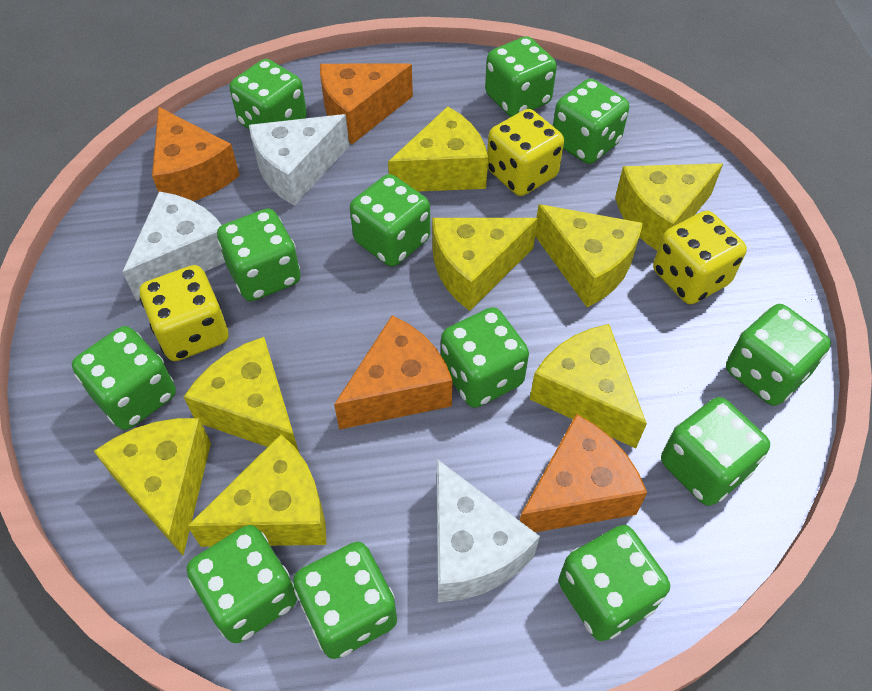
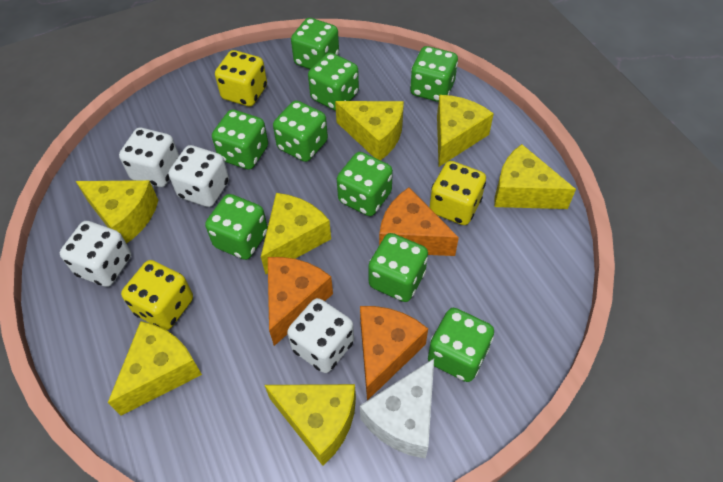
green dice: [72,326,176,430] [187,525,297,643] [217,209,301,301] [229,59,307,130] [293,542,397,659] [350,174,430,267] [441,307,529,408] [485,36,557,117] [553,79,629,164] [558,525,670,641] [661,397,770,506] [726,304,831,406] = 12 -> [205,194,268,260] [212,109,268,170] [273,100,328,162] [291,18,339,69] [308,53,359,111] [337,152,393,216] [368,233,428,302] [410,46,458,102] [428,308,494,382] = 9
orange cheese: [152,107,240,201] [320,64,413,144] [334,315,453,430] [520,414,647,532] = 4 -> [268,257,333,346] [360,306,428,401] [379,187,459,256] = 3
white cheese: [122,191,225,301] [249,114,349,206] [437,459,540,602] = 3 -> [360,359,434,459] = 1
white dice: none = 0 -> [60,221,131,287] [119,128,179,187] [169,145,229,207] [287,298,354,373] = 4
yellow cheese: [94,418,211,555] [184,337,299,452] [187,434,326,547] [388,106,488,191] [432,218,538,311] [530,324,647,448] [535,204,643,307] [615,163,723,251] = 8 -> [76,180,158,244] [108,321,202,416] [261,193,331,274] [265,384,356,466] [335,101,404,160] [437,95,494,167] [494,144,576,209] = 7

